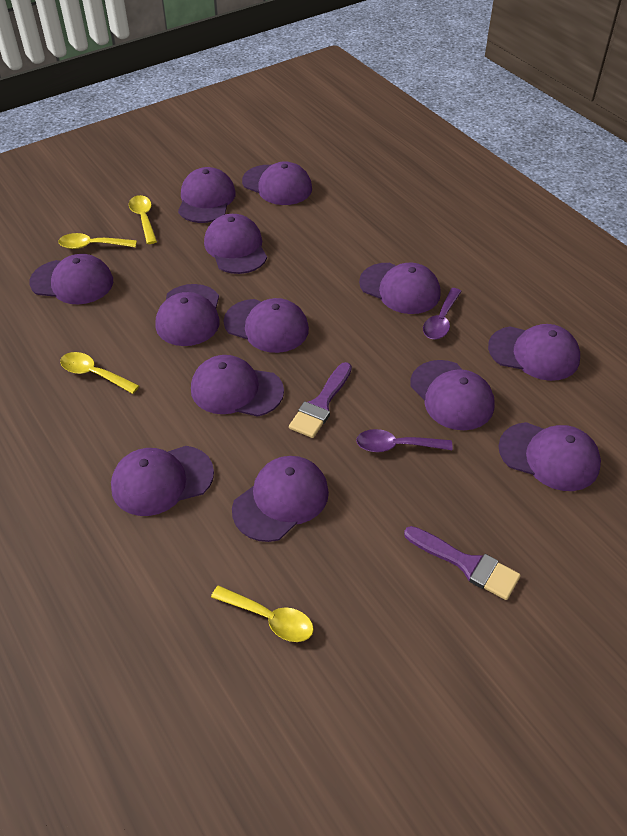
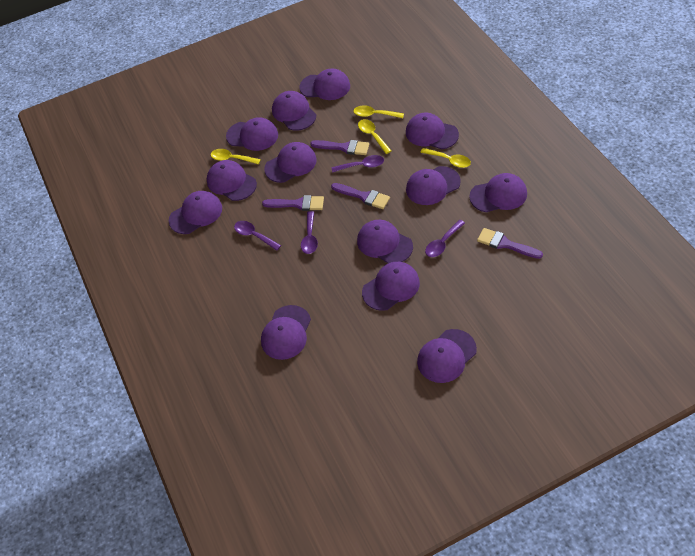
purple brush: [289,362,352,438] [404,526,521,600] = 2 -> [262,195,324,211] [310,140,369,155] [331,183,390,209] [477,228,543,259] = 4
purple spoon: [356,429,453,452] [423,288,462,340] = 2 -> [234,221,281,251] [301,211,318,254] [331,155,384,173] [425,220,465,257] = 4

